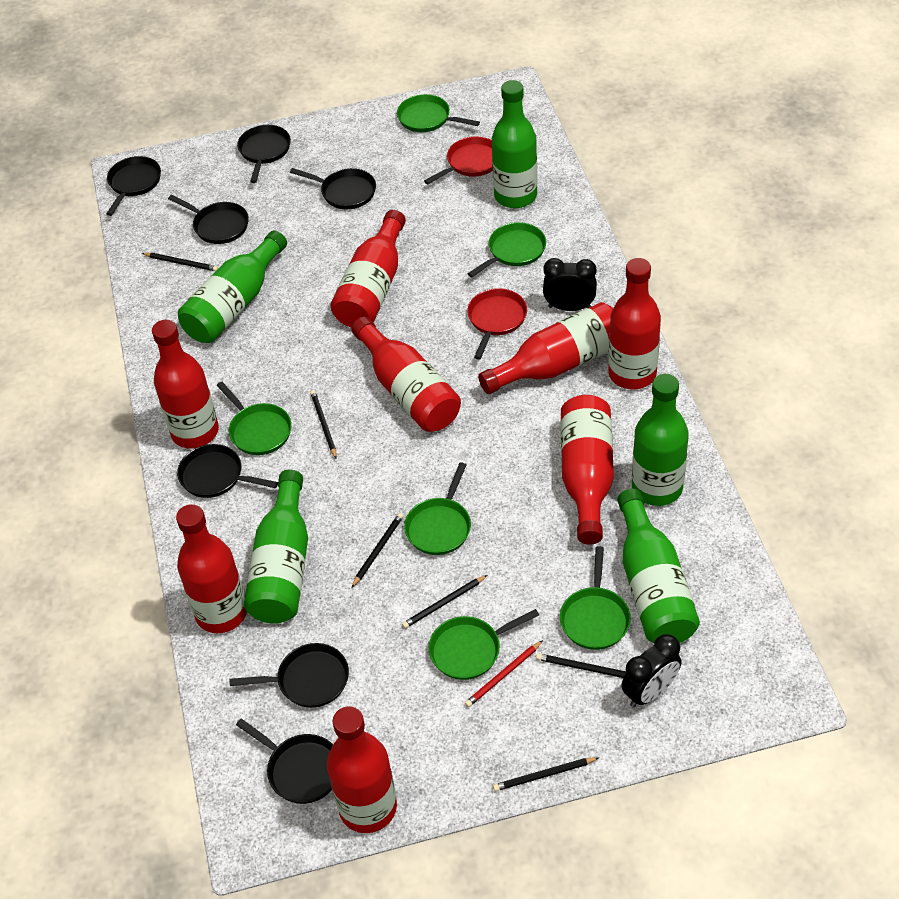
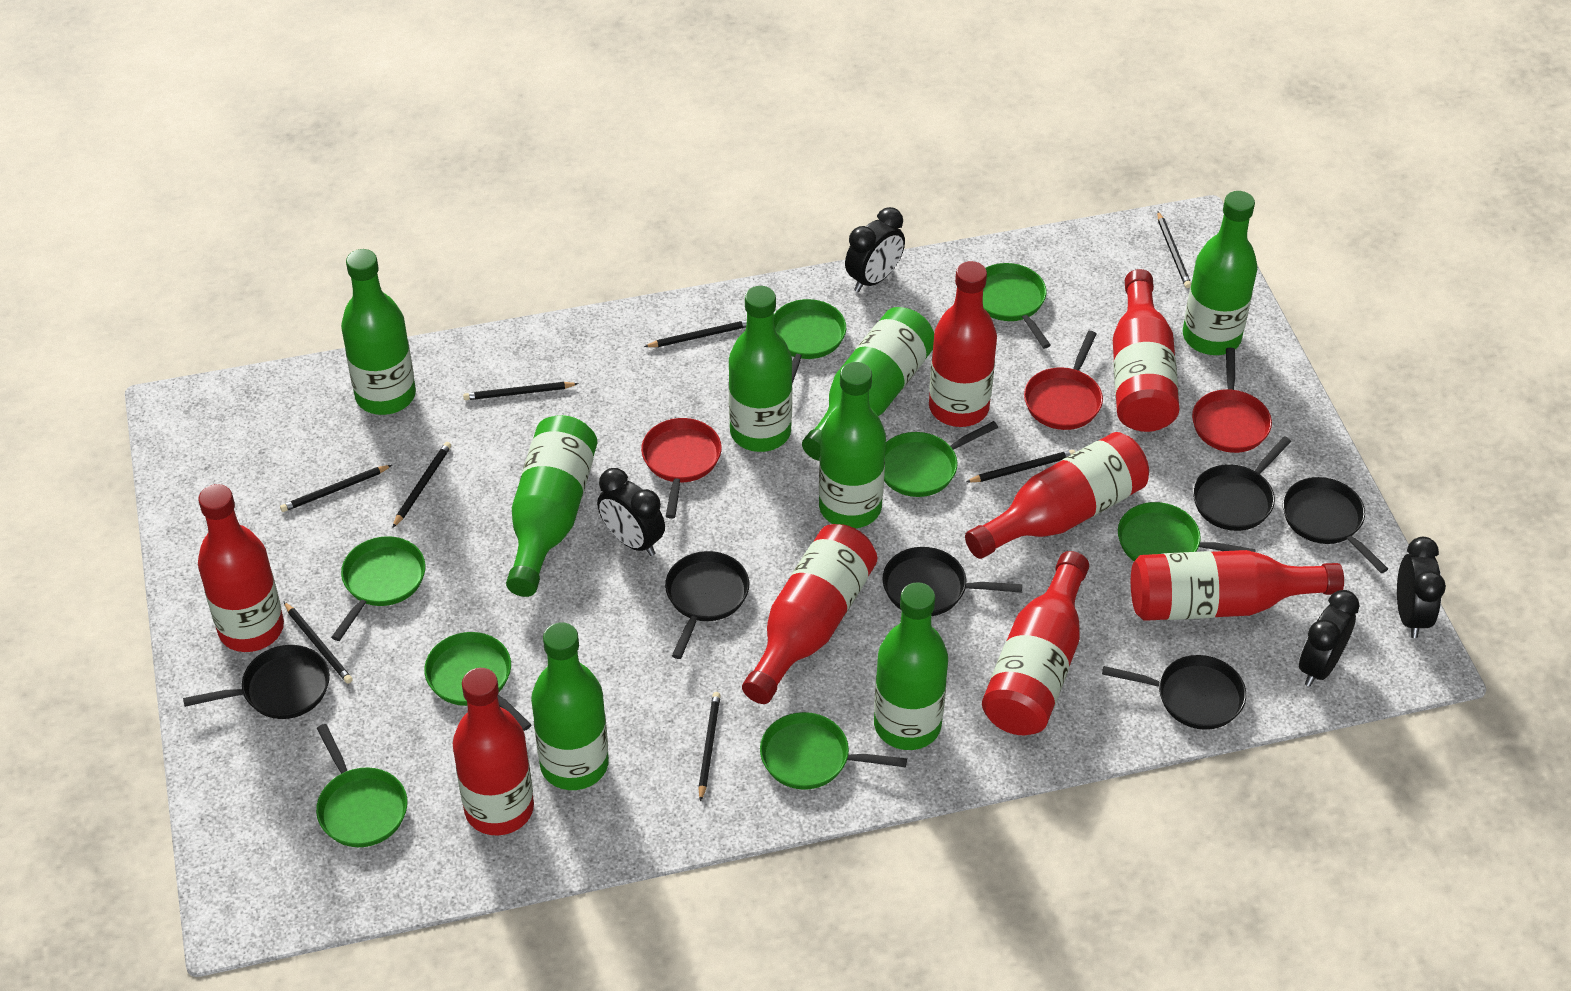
black clock: [543,258,597,311] [621,634,682,707] = 2 -> [597,468,665,556] [845,207,905,292] [1299,590,1360,687] [1397,537,1446,638] = 4
black pan: [106,156,161,216] [168,195,249,244] [177,444,278,498] [229,643,349,708] [236,718,333,804] [237,125,291,183] [290,168,376,209] = 7 -> [183,645,330,719] [665,551,749,659] [882,547,1022,616] [1102,655,1246,730] [1193,437,1291,531] [1283,477,1388,573] = 6
black pencil: [142,253,218,271] [310,390,337,458] [351,513,404,588] [402,575,487,628] [493,757,598,791] [536,653,626,678] = 6 -> [280,465,392,512] [284,602,353,684] [392,442,451,528] [463,382,579,400] [644,320,747,347] [698,692,721,802] [966,450,1075,482] [1157,211,1191,288] = 8
green bottle: [178,230,287,343] [244,470,308,624] [492,80,537,208] [617,489,700,643] [632,374,689,506] = 5 -> [341,249,416,415] [506,415,597,597] [531,622,609,790] [729,286,792,452] [802,307,934,461] [819,362,886,528] [874,582,948,750] [1183,191,1257,355] = 8
green pan: [216,382,292,455] [397,94,480,132] [404,462,471,555] [429,609,539,680] [467,222,546,277] [560,546,631,650] = 6 -> [316,724,408,847] [331,536,426,641] [424,632,531,731] [760,712,907,790] [774,299,846,384] [884,421,998,497] [983,263,1051,348] [1118,502,1256,561] = 8
red pan: [424,137,493,184] [467,288,527,360] = 2 -> [641,418,722,519] [1024,331,1103,430] [1192,348,1272,453] = 3
red pencil: [465,640,543,707] = 1 -> none = 0

